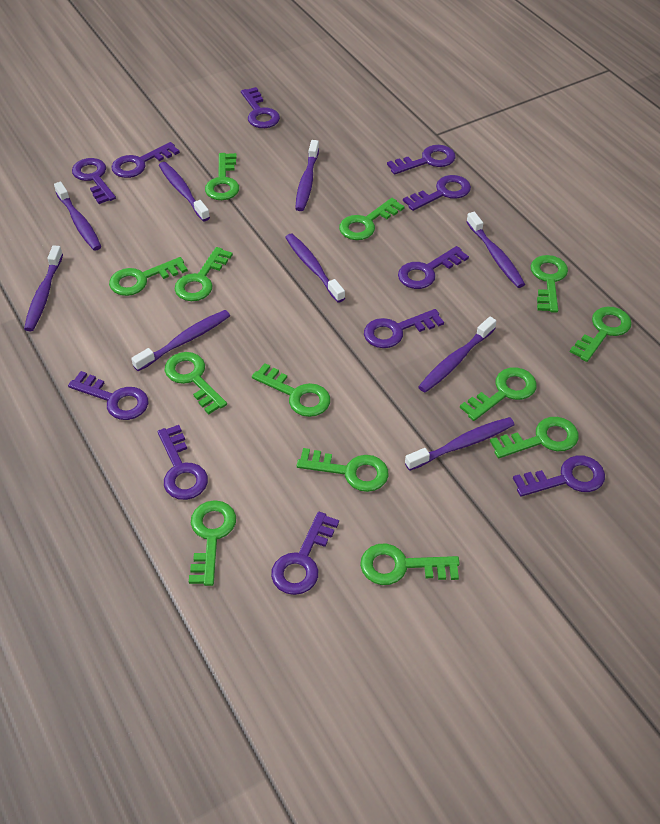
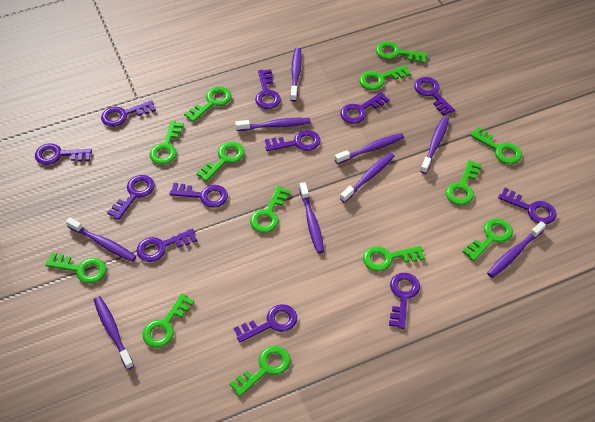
purple key: [68,371,148,420] [72,158,116,204] [111,142,180,178] [158,425,208,500] [241,87,280,128] [271,512,339,595] [364,309,444,348] [387,145,456,175] [398,246,469,289] [403,175,471,211] [513,455,605,497] = 11 -> [35,143,92,165] [101,100,156,127] [107,175,155,220] [136,229,197,262] [170,183,228,208] [234,304,297,343] [255,69,281,109] [265,130,320,151] [340,92,390,124] [389,273,420,329] [414,77,455,116] [498,188,557,224] = 12

